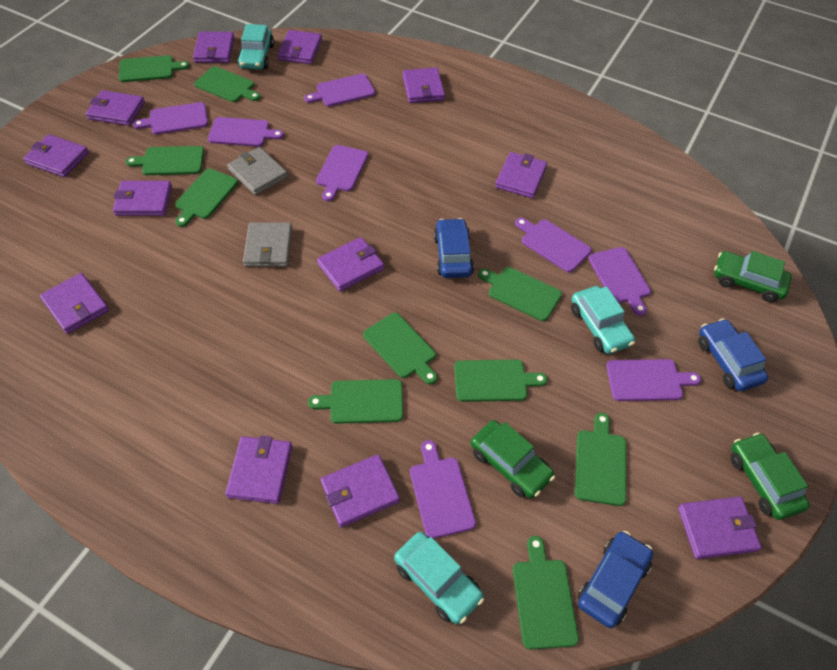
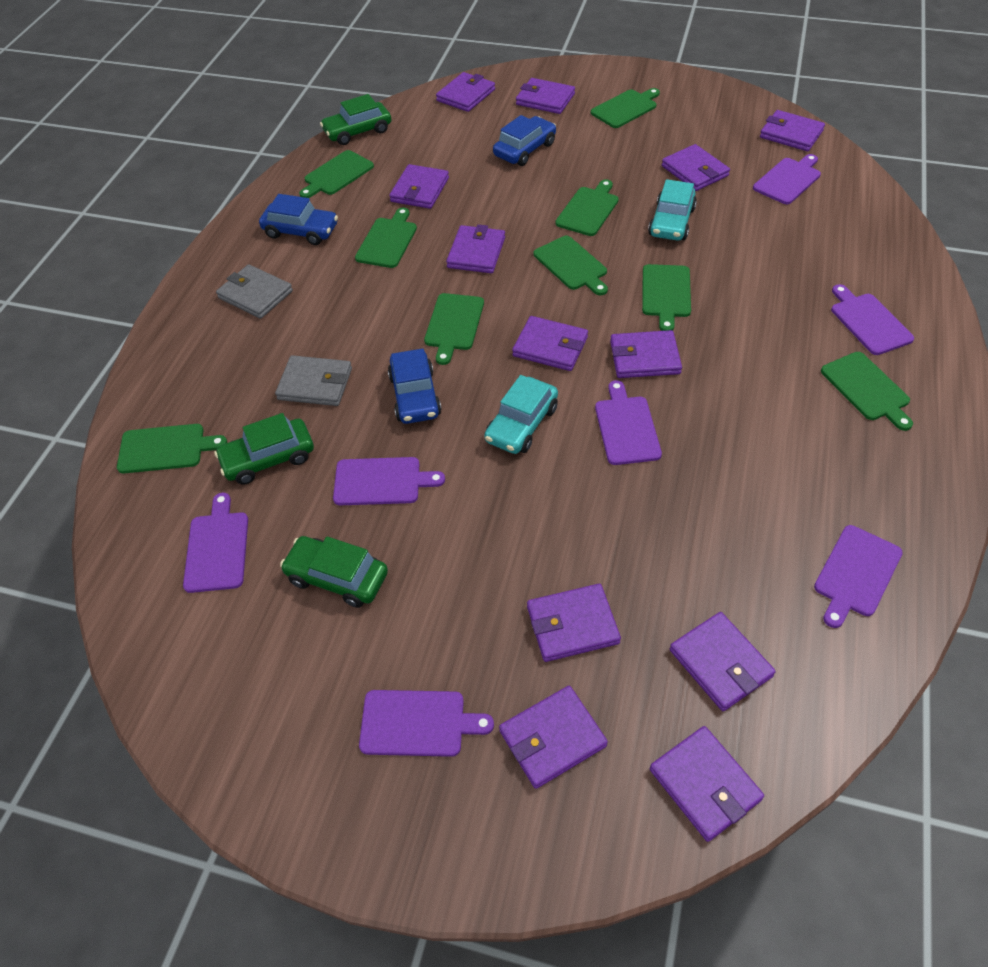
green cutting board: [119,55,189,82] [125,146,204,175] [175,169,238,227] [194,66,261,102] [308,379,403,424] [363,313,437,384] [454,360,547,402] [478,267,562,321] [513,536,579,649] [575,413,626,506] = 10 -> [117,424,227,473] [299,150,374,198] [355,208,417,268] [424,293,484,365] [534,236,608,295] [555,179,619,236] [591,88,660,128] [642,264,691,331] [821,352,913,431] = 9
purple cutting board: [133,102,208,135] [208,117,284,147] [304,74,375,107] [316,145,368,201] [410,440,476,539] [515,218,592,272] [589,247,651,316] [606,359,701,401] = 8 -> [183,493,248,593] [333,457,445,505] [359,690,494,757] [595,380,662,465] [753,154,821,204] [814,525,903,628] [831,284,914,355] = 7
turquoise car: [238,24,274,69] [394,532,484,624] [571,286,635,354] = 3 -> [484,375,558,454] [648,179,697,241] = 2

